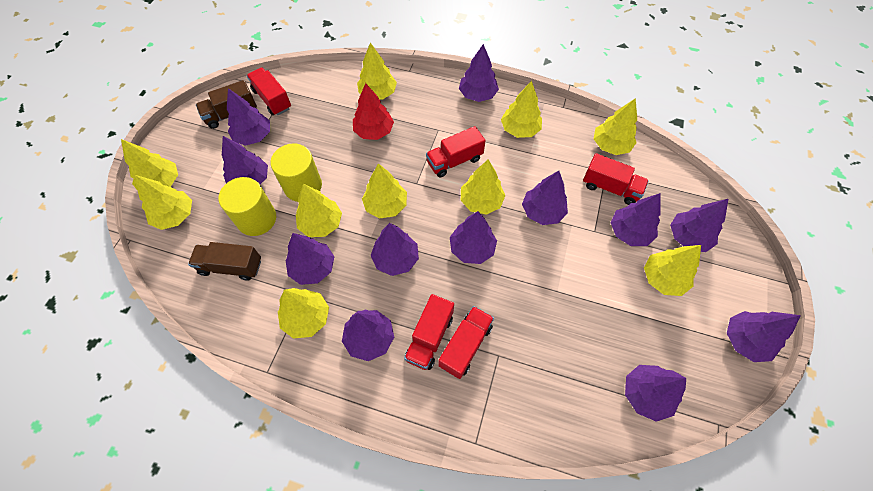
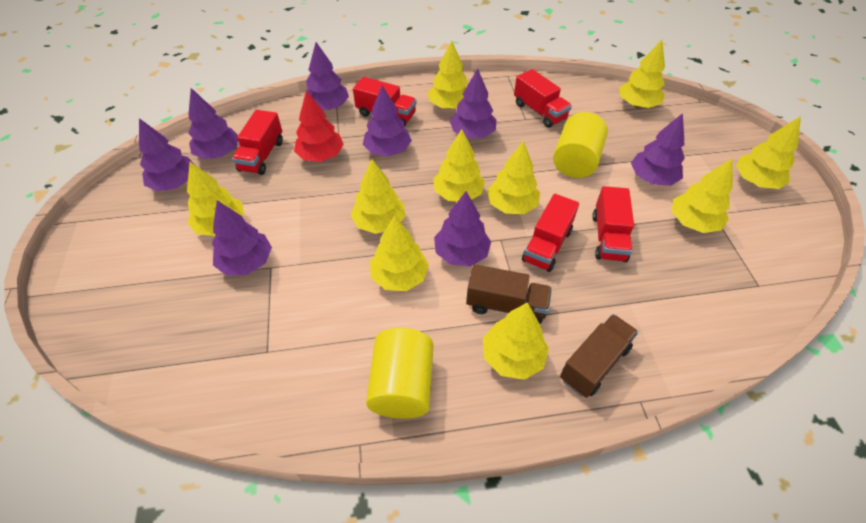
purple tree: [222,136,268,184] [227,88,270,146] [286,233,334,285] [342,310,394,361] [370,223,419,276] [450,211,497,264] [459,44,499,102] [522,171,568,225] [610,193,661,246] [625,365,686,422] [670,199,728,252] [727,311,801,362] = 12 -> [139,118,195,191] [188,88,238,159] [212,200,272,276] [303,42,349,110] [363,86,412,157] [434,191,491,266] [450,69,496,138] [631,113,685,186] = 8

